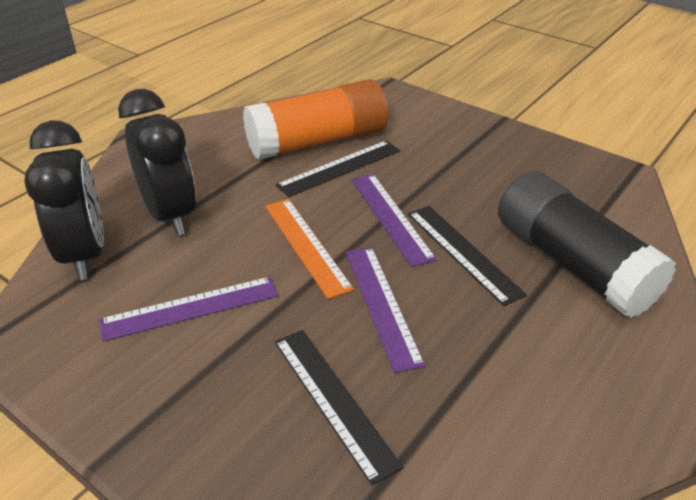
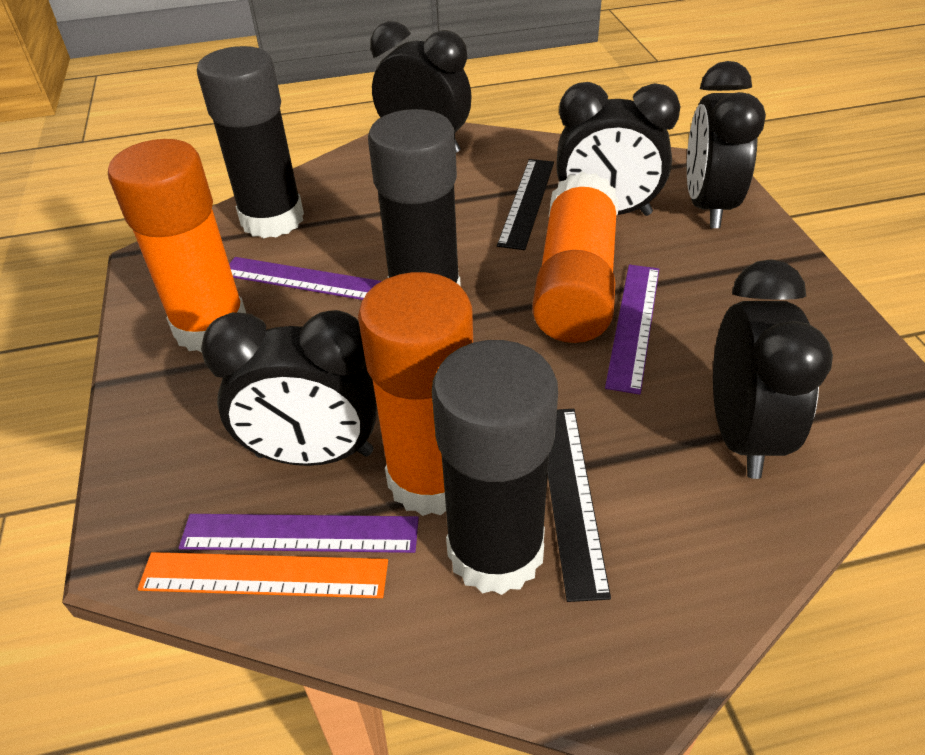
black clock: [24,120,104,280] [118,89,196,236] = 2 -> [201,310,377,466] [370,21,472,153] [556,82,681,216] [687,61,766,228] [713,259,833,479] = 5
black glue stick: [498,171,676,318] = 1 -> [197,46,304,238] [368,109,461,287] [432,340,558,595] = 3
black ruler: [275,330,403,485] [276,141,400,197] [408,206,527,306] = 3 -> [497,159,554,250] [548,409,611,602] = 2
orange glue stick: [243,79,388,160] = 1 -> [108,139,246,353] [358,272,473,516] [532,172,619,343] = 3

